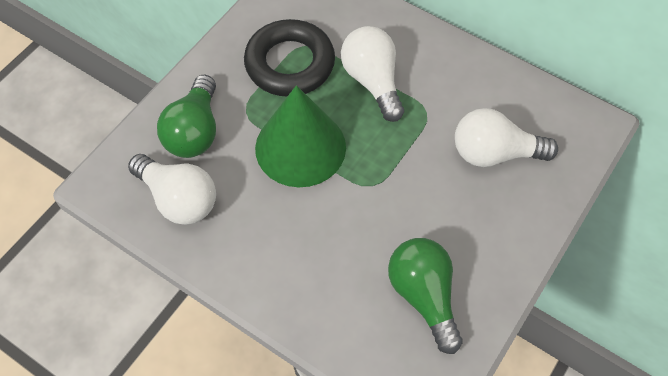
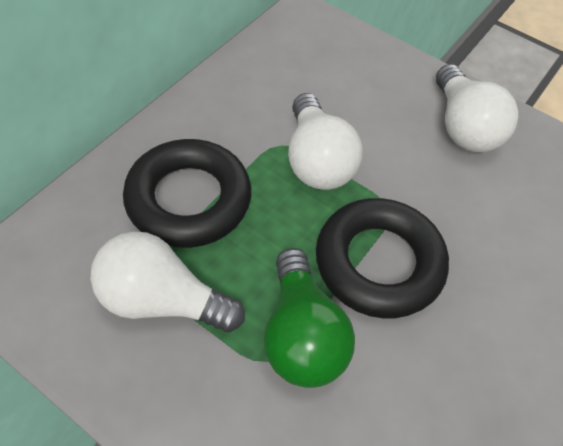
black ring: [244,19,335,96] = 1 -> [123,139,251,248] [316,198,449,318] = 2
green cone: [255,85,346,187] = 1 -> none = 0
green light bulb: [157,75,216,158] [388,238,463,354] = 2 -> [263,248,355,388] = 1

